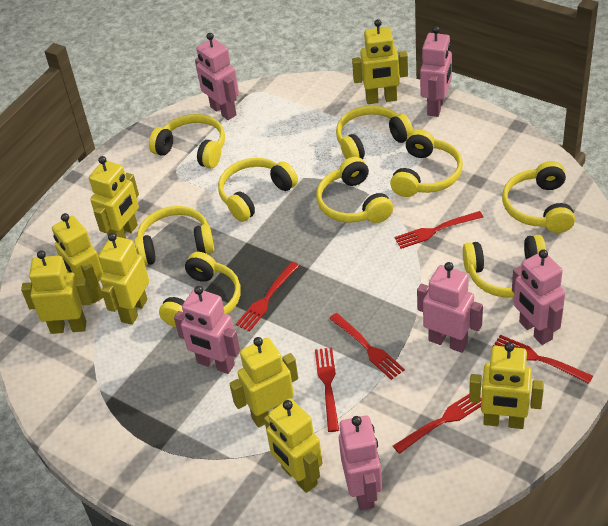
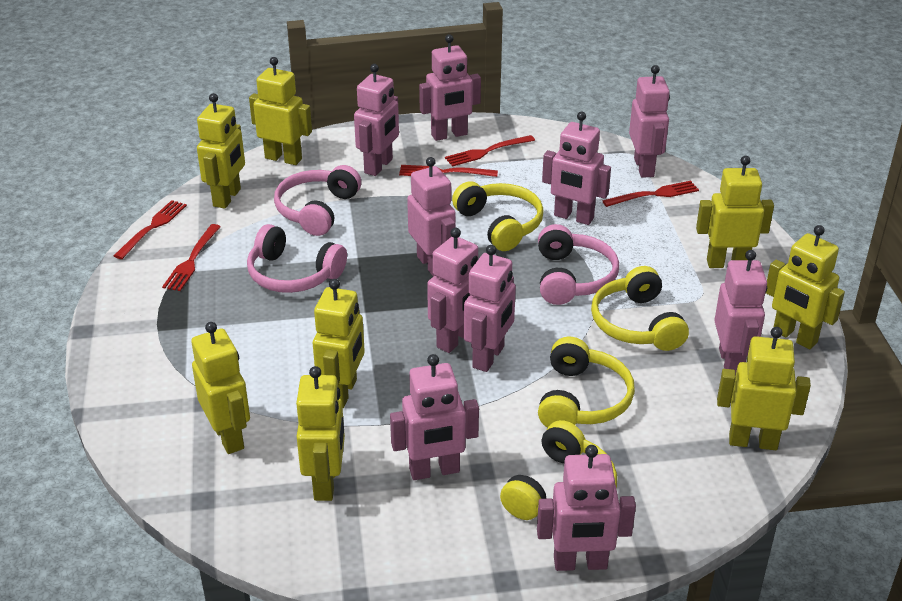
pink headphones: none = 0 -> [247,224,347,293] [274,165,361,236] [538,224,619,305] = 3
pink robot: [174,286,240,374] [195,33,239,120] [339,415,382,511] [417,262,483,353] [420,26,452,117] [512,249,565,345] = 6 -> [354,64,399,176] [390,354,479,480] [407,157,456,277] [419,34,481,141] [427,228,478,353] [464,245,516,372] [537,445,636,571] [542,112,611,225] [629,65,670,178] [714,250,767,373] = 10
red fork: [236,262,299,332] [315,348,339,432] [329,313,405,380] [393,394,481,454] [394,211,484,249] [492,335,593,384] = 6 -> [114,200,187,259] [162,224,221,291] [399,165,498,177] [445,135,535,166] [602,181,699,207] = 5
yellow headphones: [134,206,214,266] [149,114,225,168] [159,252,241,327] [218,158,298,222] [316,157,393,223] [336,105,413,159] [390,130,463,197] [463,235,546,297] [502,161,575,233] = 9 -> [452,181,544,251] [500,420,617,520] [538,337,635,428] [591,266,689,351] = 4

